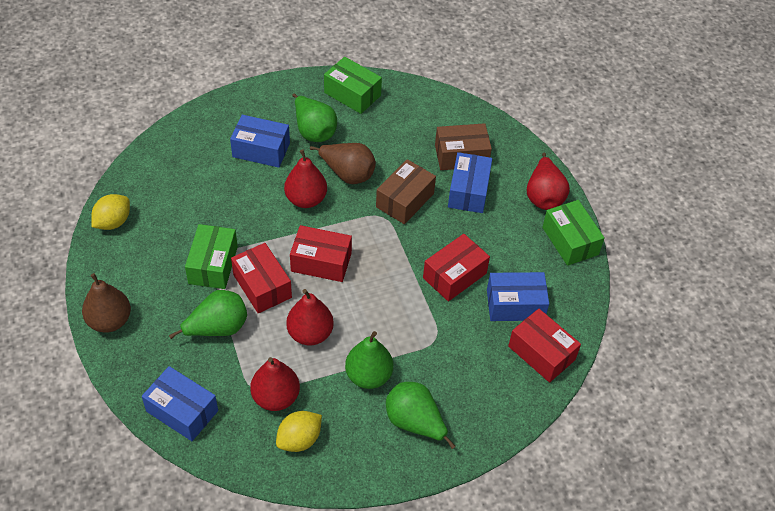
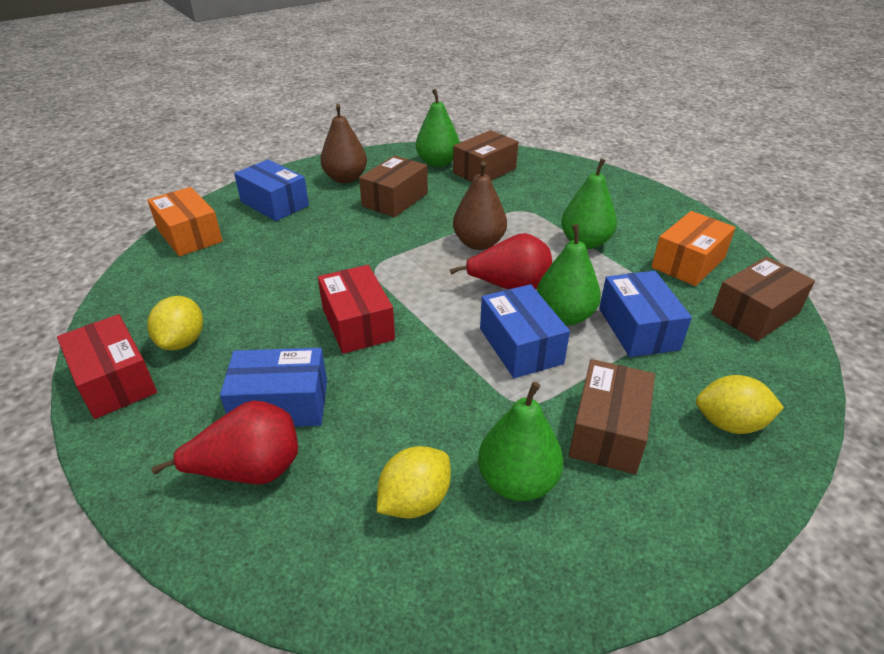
brown box: [376,159,436,224] [435,123,492,170] = 2 -> [359,155,428,217] [453,130,518,182] [569,359,655,474] [711,257,815,341] = 4
green box: [185,224,238,289] [324,57,382,114] [542,200,605,266] = 3 -> none = 0
orange box: none = 0 -> [147,187,223,257] [652,211,736,286] = 2
red box: [231,243,292,313] [290,225,352,282] [423,234,490,302] [508,309,581,383] = 4 -> [57,314,157,419] [318,265,395,354] = 2
red pear: [250,357,300,411] [284,149,327,208] [286,289,334,345] [527,153,570,210] = 4 -> [151,400,298,484] [450,233,552,290] = 2
yellow lemon: [91,194,130,230] [276,411,322,452] = 2 -> [147,296,203,350] [377,446,451,518] [696,375,784,434] = 3

